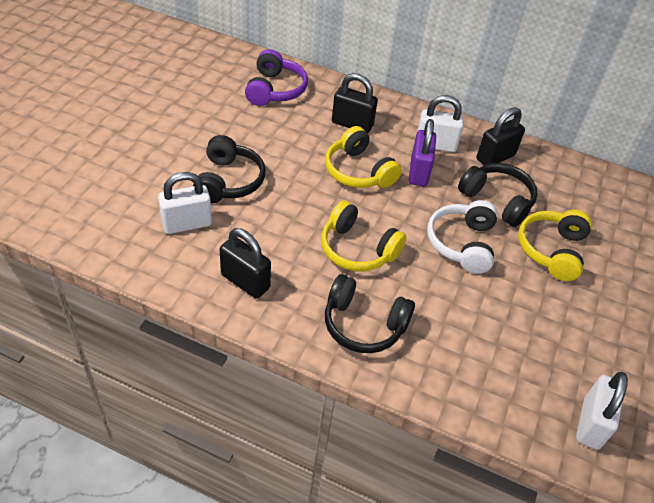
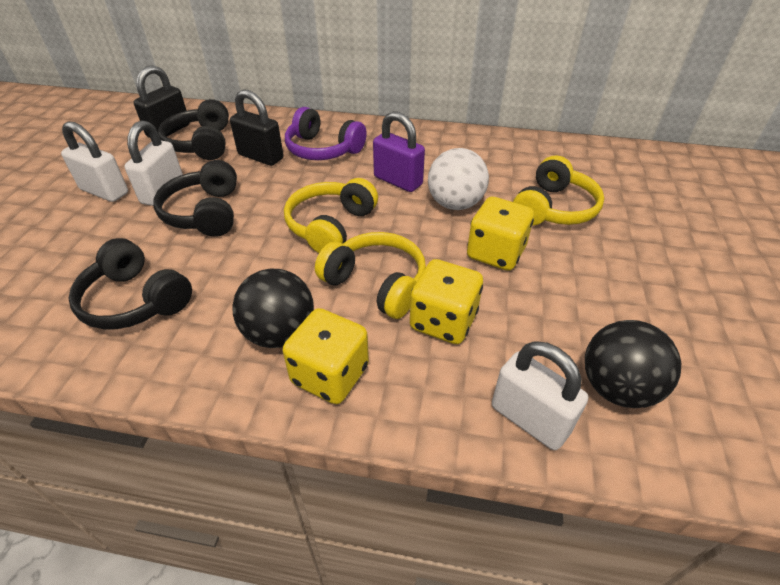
black ball: none = 0 -> [232,269,314,348] [585,320,681,408] = 2
black padlock: [219,228,271,299] [332,73,378,133] [477,107,525,165] = 3 -> [134,65,190,138] [230,90,283,166] = 2
white ball: none = 0 -> [428,148,489,210] = 1
white headphones: [427,200,497,274] = 1 -> none = 0
yellow dice: none = 0 -> [283,308,369,404] [410,259,483,344] [467,197,534,271] = 3

